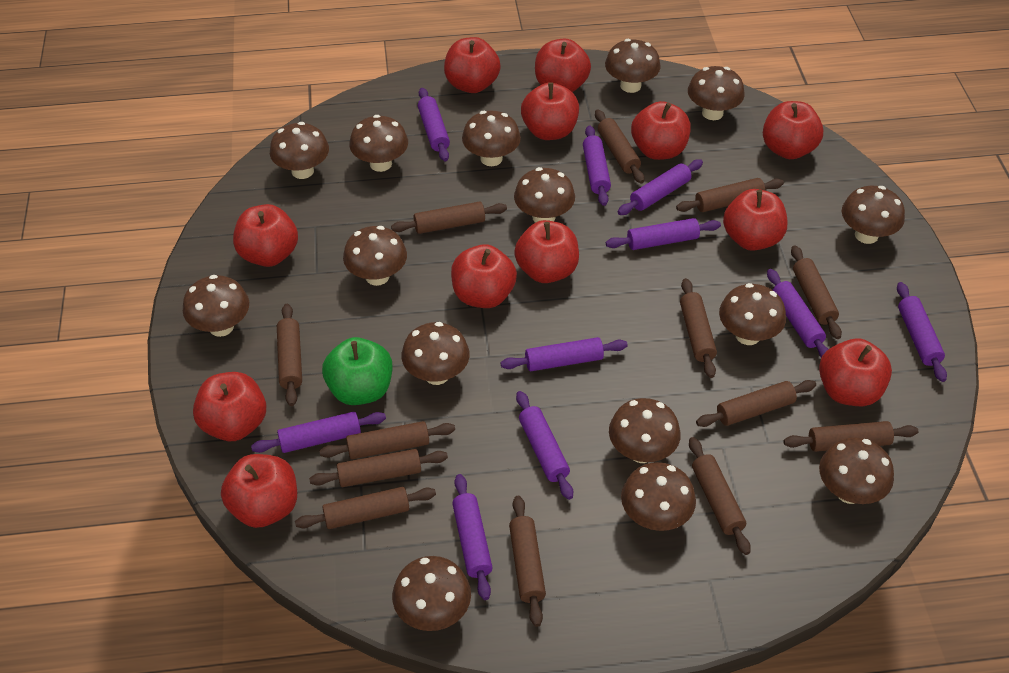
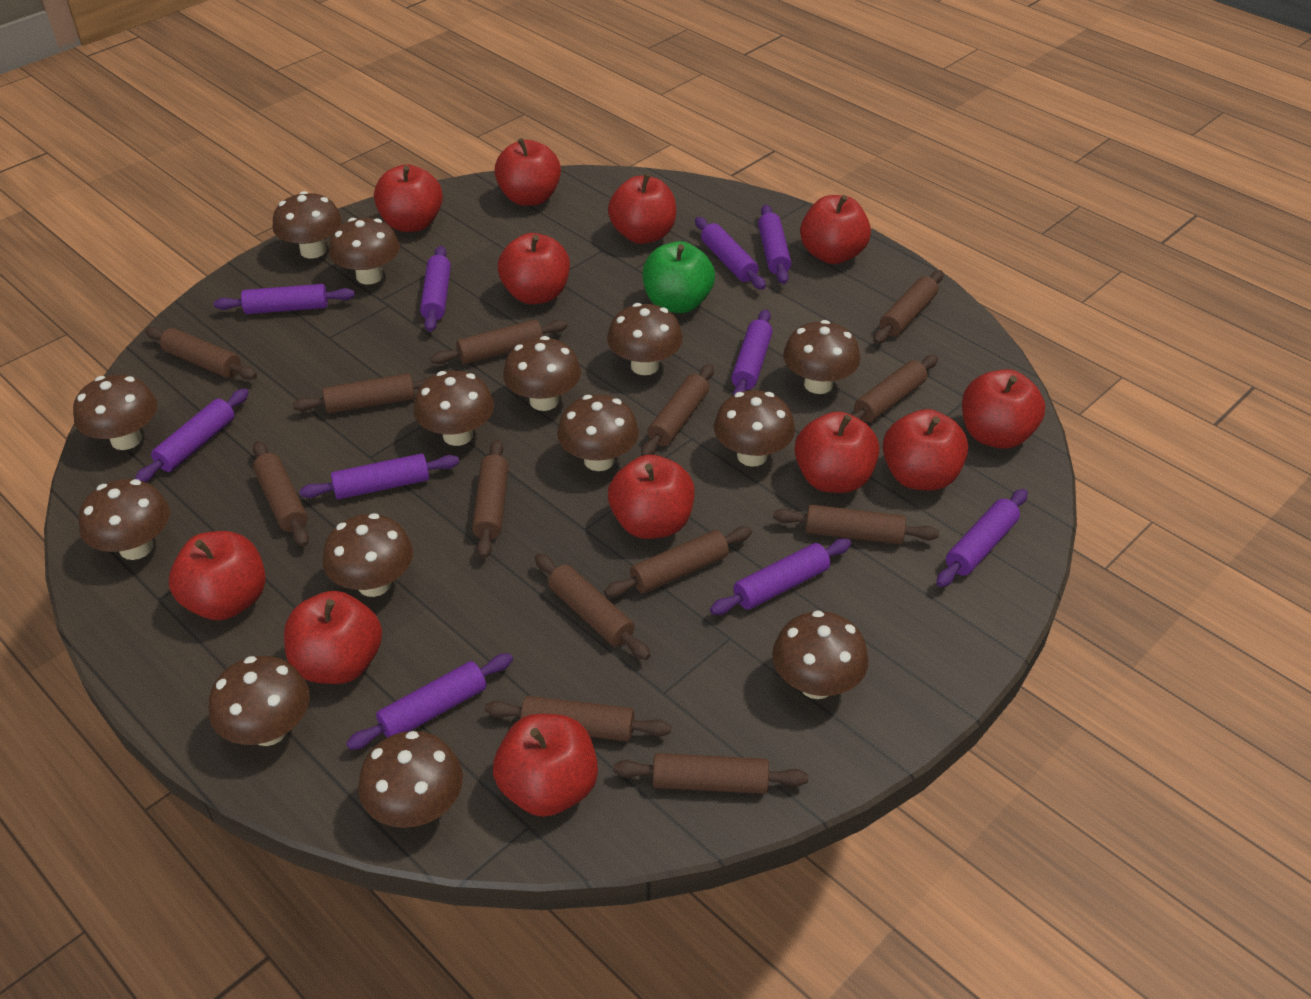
brown mushroom: [183,275,249,337] [270,122,329,179] [343,226,407,286] [349,115,408,172] [392,556,471,631] [401,322,470,385] [462,111,521,166] [514,167,575,223] [605,39,661,93] [609,398,681,463] [621,462,696,531] [688,66,745,120] [719,283,786,345] [819,437,894,504] [842,186,905,244] = 15 -> [73,375,157,450] [79,479,170,560] [209,656,310,746] [273,191,342,258] [323,513,413,597] [329,218,400,285] [358,731,463,828] [414,371,494,446] [503,336,581,411] [557,395,639,471] [607,303,683,375] [714,390,795,467] [772,610,869,699] [783,320,860,394] = 14

